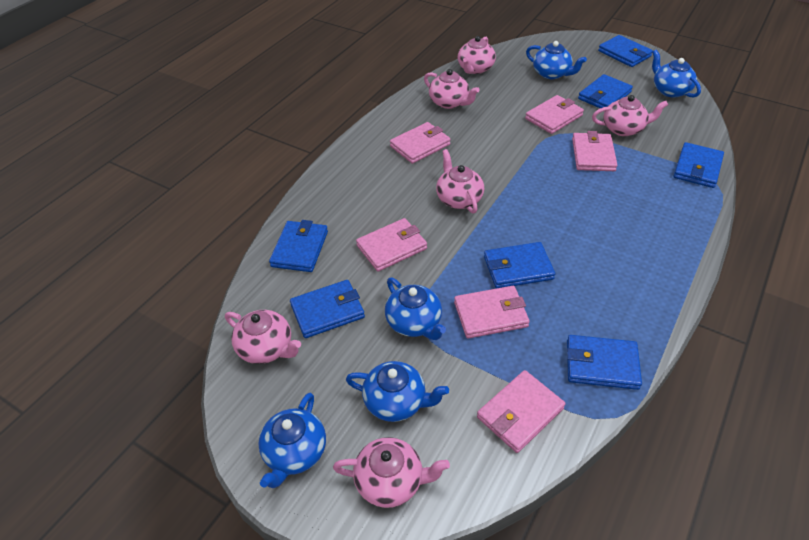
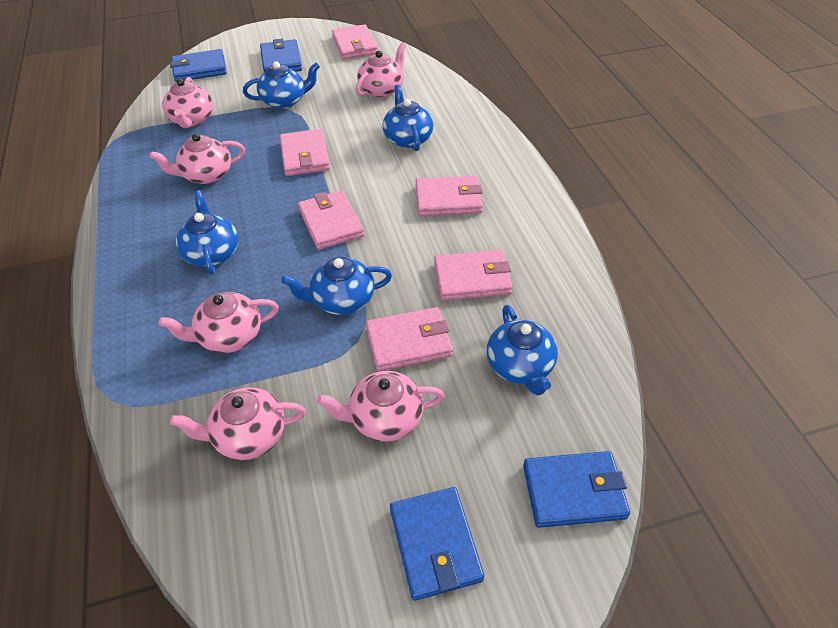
blue wallet: [269,220,328,272] [290,280,365,338] [484,242,555,289] [567,335,642,390] [578,74,633,108] [598,35,653,67] [673,142,724,188] = 7 -> [170,49,227,82] [260,39,302,72] [390,487,484,601] [523,451,630,528] = 4

